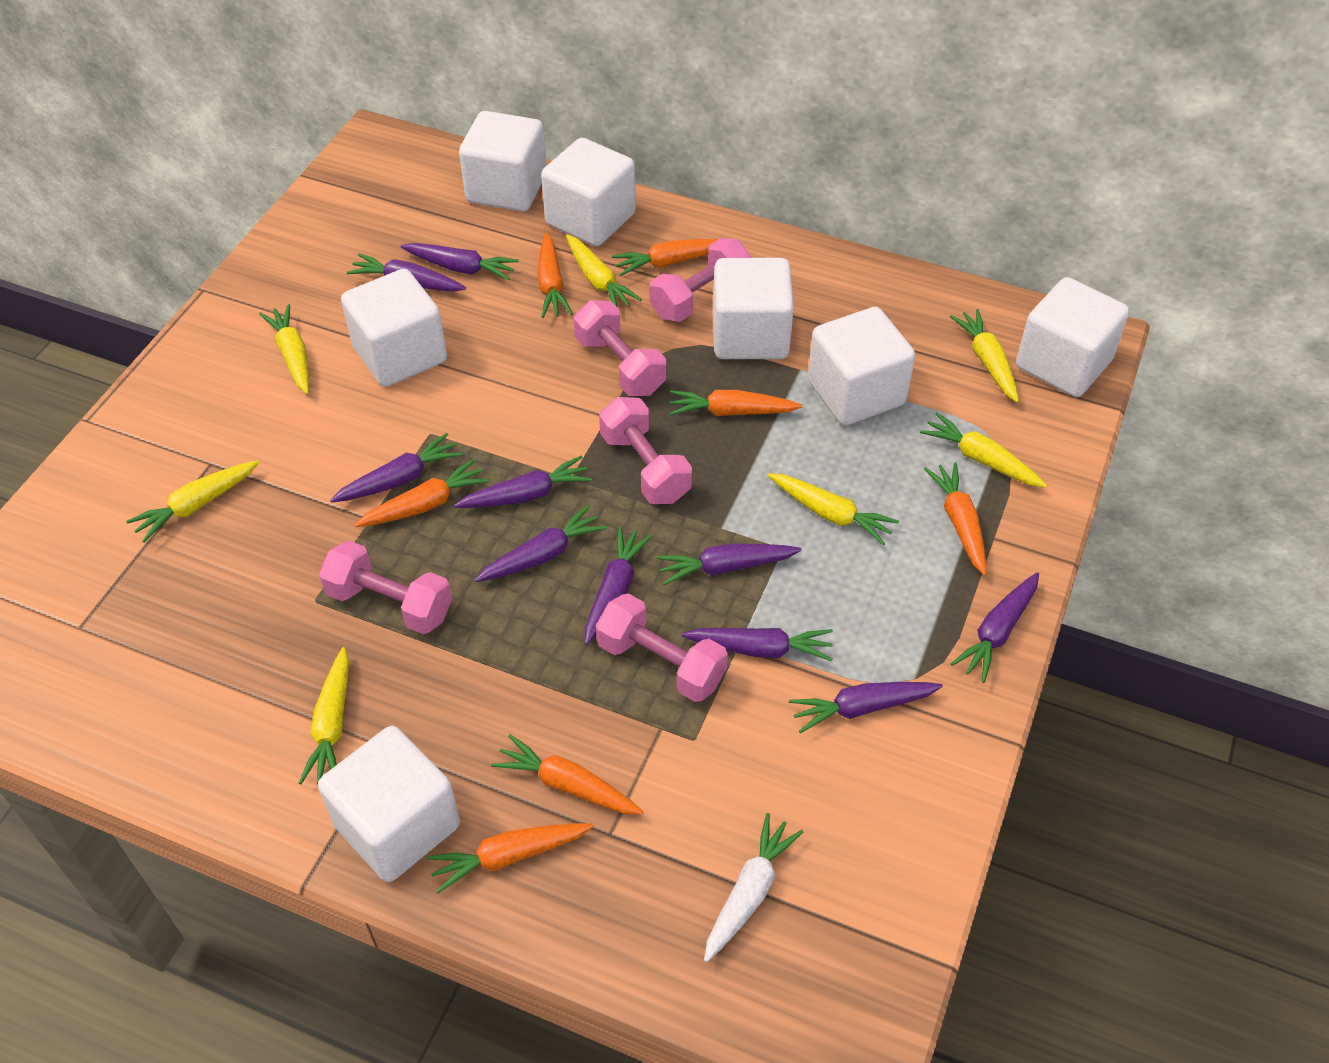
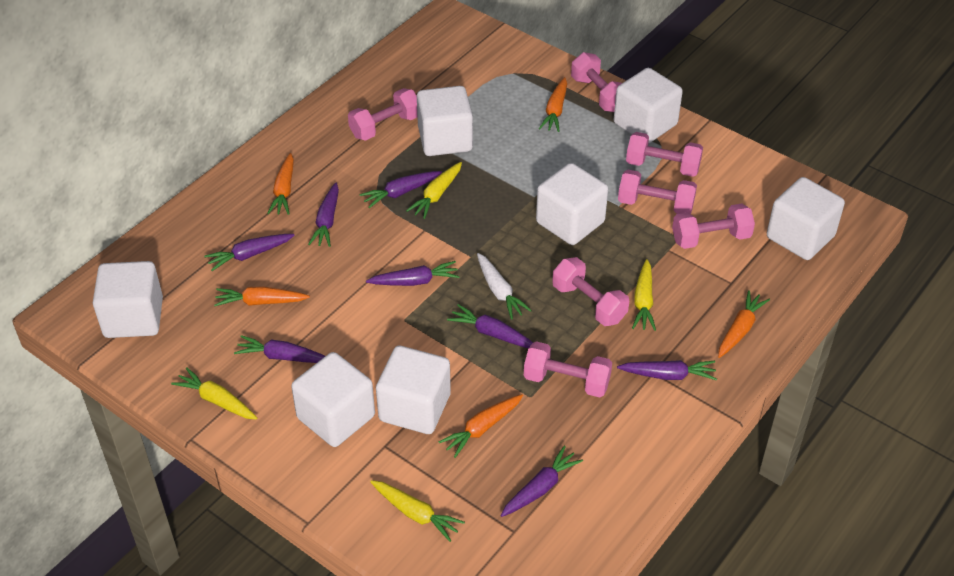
orange carrot: [354,459,490,527] [427,823,593,894] [491,734,644,815] [537,232,573,318] [612,239,718,276] [669,390,802,416] [924,462,987,576] = 7 -> [214,287,310,306] [267,153,294,215] [439,394,523,458] [539,77,567,132] [718,290,770,358] = 5
pink dumbbell: [319,541,452,634] [574,300,666,396] [596,593,728,702] [599,397,692,504] [649,238,751,322] = 5 -> [348,88,417,141] [524,341,612,397] [552,257,629,326] [571,52,622,112] [618,170,697,214] [626,132,703,177] [672,203,755,249] = 7
purple carrot: [330,433,463,503] [347,253,466,292] [401,243,519,281] [454,456,593,508] [475,505,608,582] [585,526,652,645] [657,544,801,585] [682,628,833,661] [789,682,943,733] [951,572,1039,683] = 10 -> [204,234,295,271] [234,335,325,363] [308,182,339,247] [359,171,442,208] [366,261,460,286] [447,304,533,348] [500,446,583,517] [617,360,717,380] = 8
yellow carrot: [126,460,259,543] [259,304,309,394] [299,647,349,784] [566,234,642,307] [768,473,899,546] [920,412,1047,488] [950,309,1019,402] = 7 -> [171,367,257,420] [370,480,465,542] [406,162,462,219] [632,259,656,331] = 4

